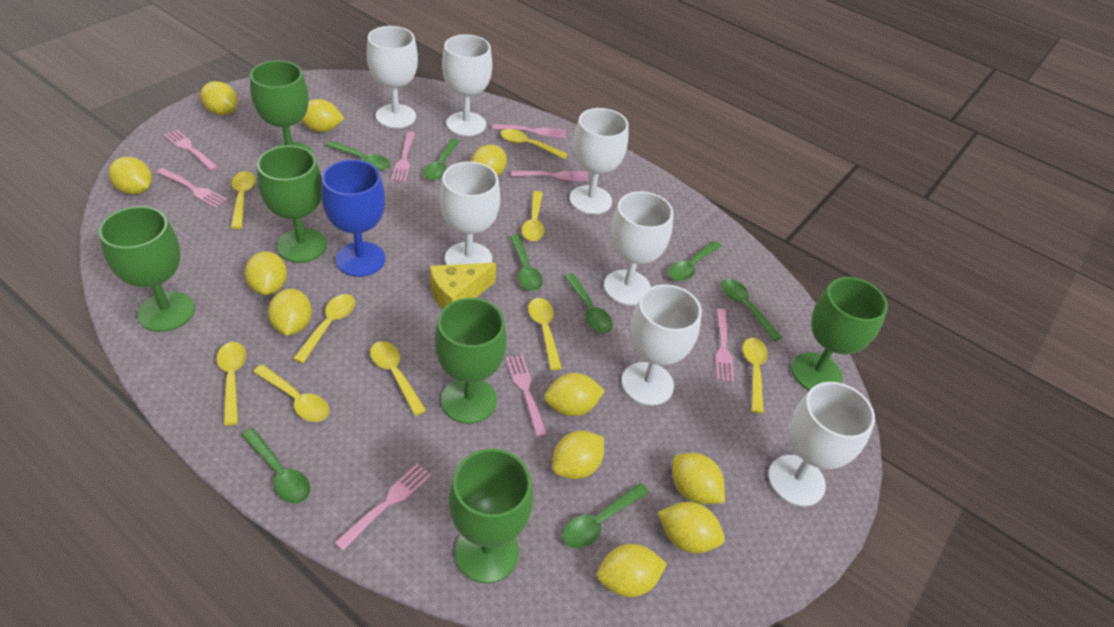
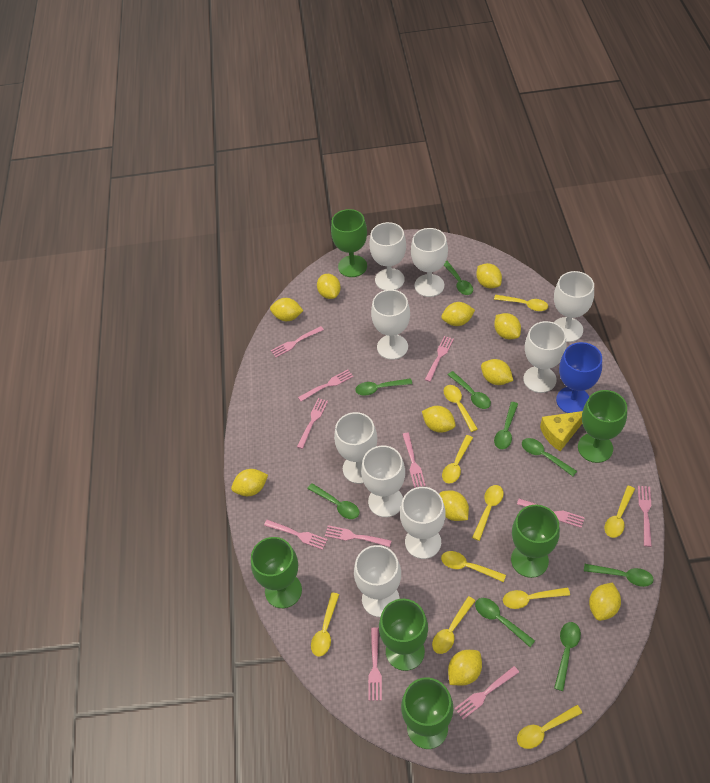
green spoon: [241,428,311,504] [326,141,390,171] [424,139,460,181] [510,234,543,291] [563,483,649,548] [564,273,613,333] [668,241,721,281] [721,279,782,341] = 8 -> [307,483,359,519] [355,378,412,396] [444,261,473,295] [448,371,491,409] [475,598,535,647] [494,402,518,449] [522,438,577,476] [554,622,581,691] [584,564,654,587] = 9
pink fork: [156,168,228,208] [163,129,219,171] [334,464,432,551] [391,132,415,182] [492,124,566,138] [506,355,547,437] [511,171,589,182] [715,308,734,382] = 8 -> [264,520,328,550] [271,326,324,357] [297,398,328,449] [298,369,354,402] [325,525,392,547] [368,627,382,701] [402,433,426,488] [425,336,454,382] [454,666,519,719] [517,499,585,528] [638,486,652,547] = 11
white goblet: [367,26,418,128] [440,161,500,265] [442,34,492,136] [569,108,629,215] [604,191,673,305] [621,284,702,406] [768,382,875,506] = 7 -> [334,412,377,484] [354,545,401,617] [361,446,405,517] [370,222,406,290] [371,290,410,360] [400,487,446,559] [411,228,448,297] [523,321,566,393] [554,271,594,342] = 9
yellow spoon: [216,342,246,426] [231,171,256,229] [253,364,330,422] [293,294,355,363] [370,341,426,416] [501,129,568,159] [522,191,545,241] [528,298,562,371] [743,338,768,413] = 9 -> [311,592,339,656] [432,596,475,654] [441,551,506,582] [442,435,473,484] [444,385,478,432] [472,485,503,541] [494,295,548,311] [503,587,570,609] [517,705,582,749] [605,486,635,538] = 10

